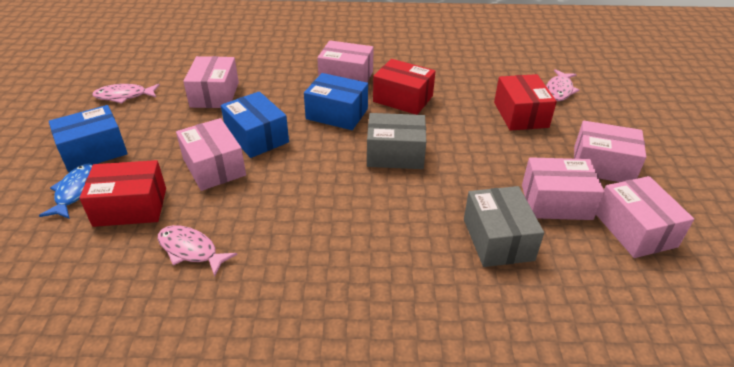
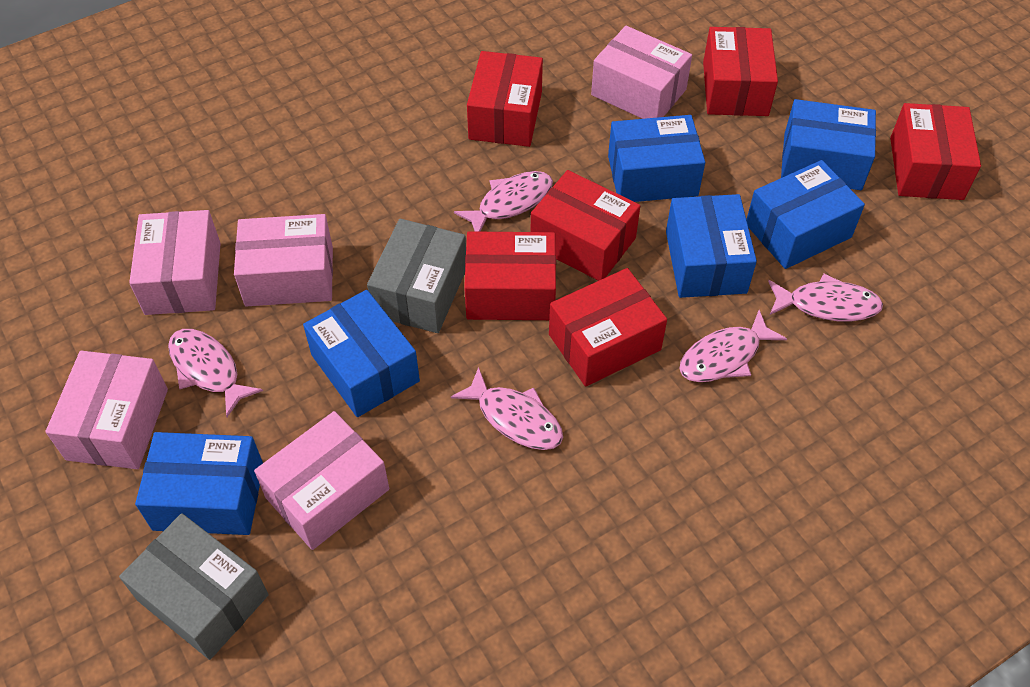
blue box: [49,105,128,172] [221,91,289,158] [304,73,368,130] = 3 -> [135,432,263,535] [303,290,420,417] [608,115,705,202] [666,194,757,298] [746,160,865,269] [781,99,876,190] = 6
blue fish: [39,163,93,219] = 1 -> none = 0
pink box: [176,118,246,191] [183,56,239,108] [317,40,374,82] [522,157,605,220] [574,121,646,182] [596,176,694,258] = 6 -> [46,351,168,469] [129,210,221,315] [234,214,333,306] [254,411,389,550] [591,26,692,119] = 5
pink fish: [93,84,160,103] [158,225,237,277] [546,69,579,101] = 3 -> [168,329,263,417] [451,367,563,450] [454,171,553,232] [679,310,787,382] [768,274,883,321] = 5
red box: [79,160,166,227] [373,59,436,115] [494,74,557,131] = 3 -> [464,231,556,320] [467,51,543,147] [530,170,640,281] [549,268,667,387] [703,27,778,116] [890,103,981,200] = 6

